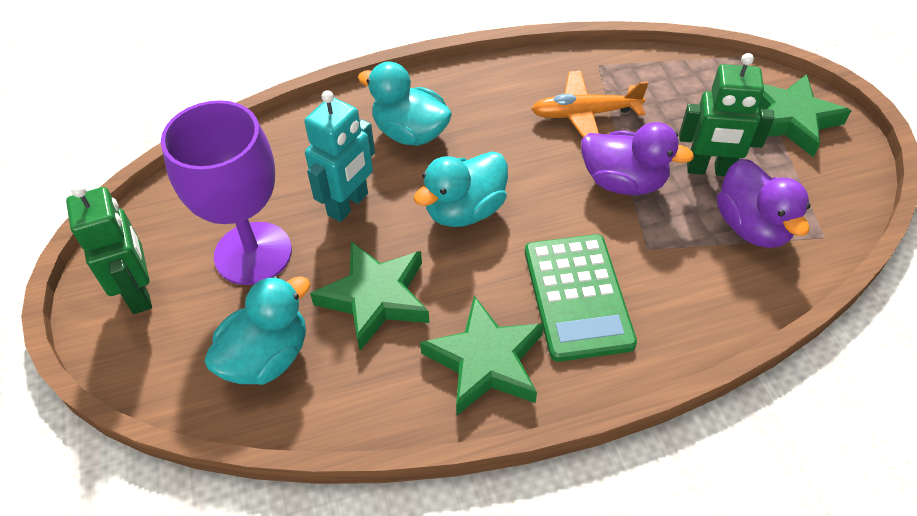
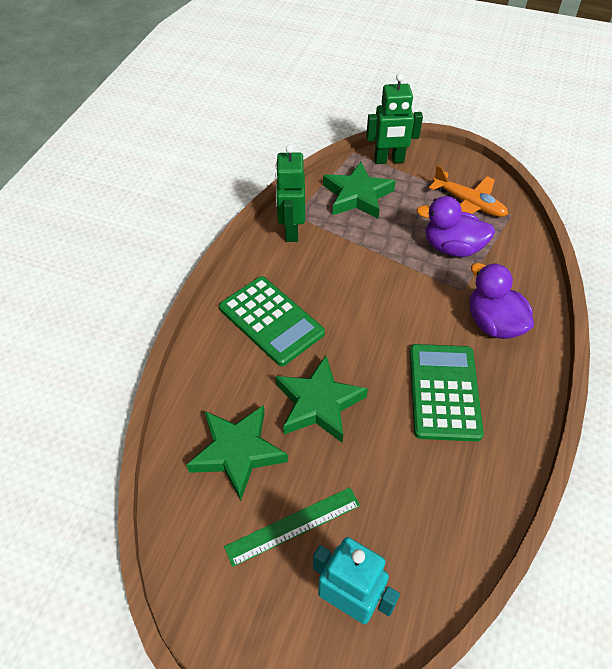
green calculator: [525,234,637,362] = 1 -> [219,276,325,366] [410,344,484,442] = 2
green ruler: none = 0 -> [224,487,360,567] = 1
purple goblet: [161,100,292,285] = 1 -> none = 0
turquoise duck: [204,276,310,385] [358,62,452,146] [413,151,508,227] = 3 -> none = 0

